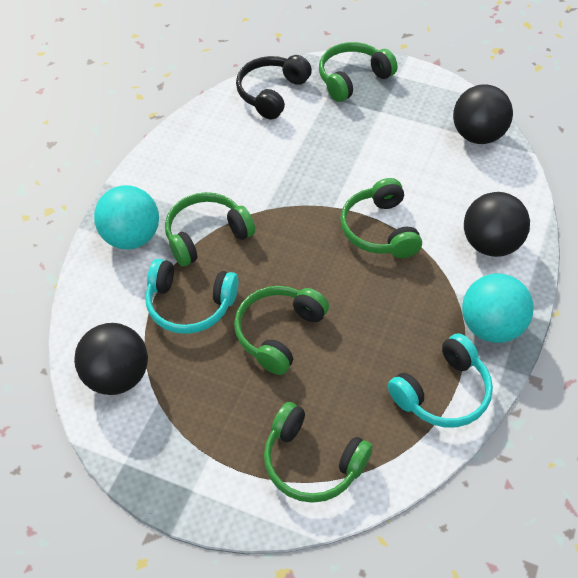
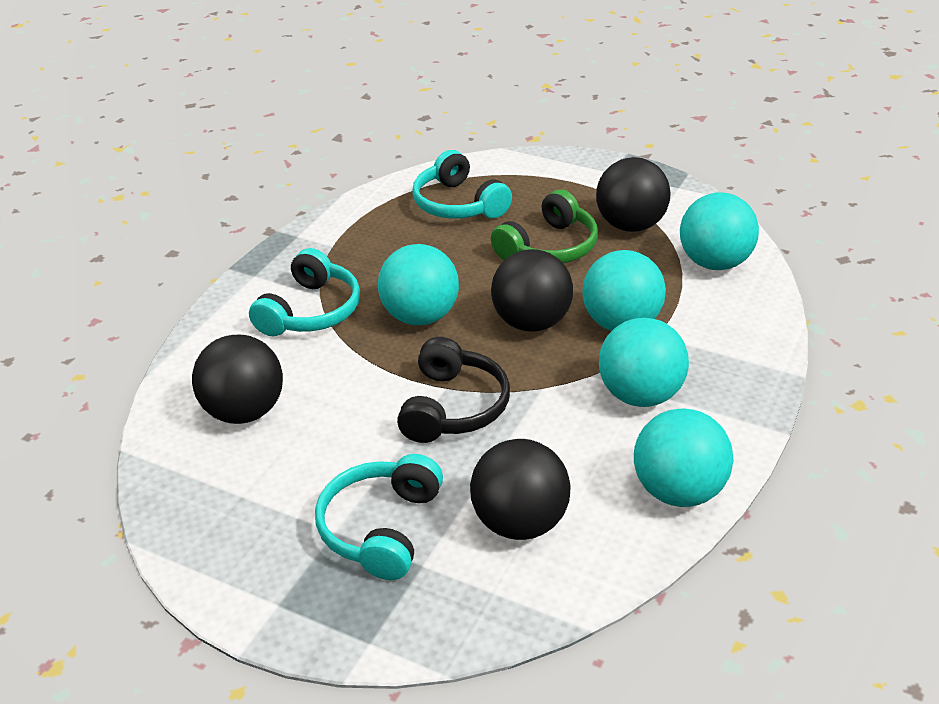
black ball: [74,323,148,395] [453,84,513,144] [464,192,530,257] = 3 -> [192,334,283,424] [470,439,570,540] [491,249,573,332] [596,157,671,232] = 4
green headphones: [165,192,255,266] [234,286,329,375] [264,402,373,503] [319,42,398,102] [340,178,422,258] = 5 -> [491,190,598,263] = 1
turquoise ball: [94,185,159,249] [462,274,534,343] = 2 -> [378,244,459,325] [582,250,666,331] [599,318,689,407] [634,409,733,507] [680,192,759,270] = 5
turquoise headphones: [145,259,239,334] [388,333,493,427] = 2 -> [249,248,360,336] [315,454,443,580] [412,150,512,218] = 3

